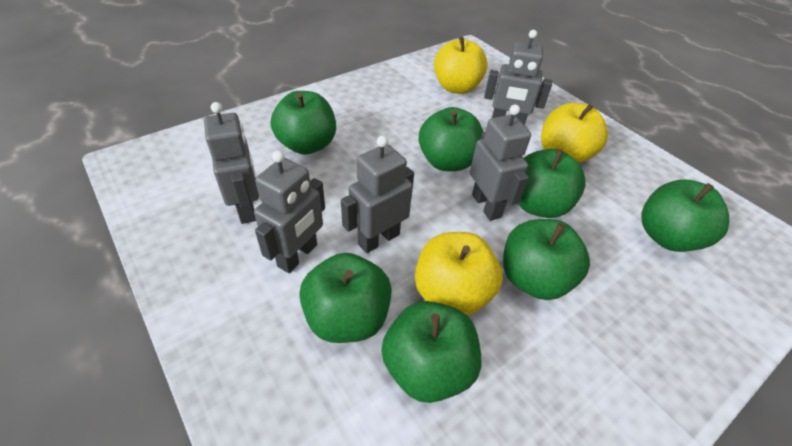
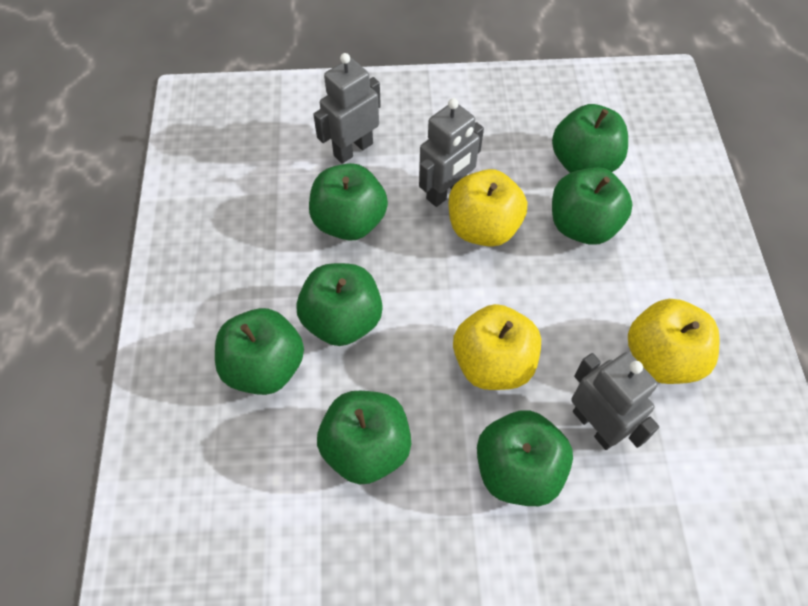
grey robot: [204,102,259,224] [254,150,325,273] [341,136,414,253] [470,105,531,221] [484,30,552,125] = 5 -> [313,53,381,164] [419,98,484,207] [571,352,659,450] = 3

